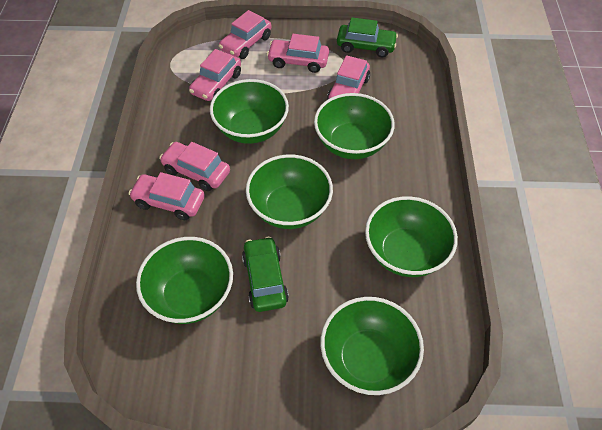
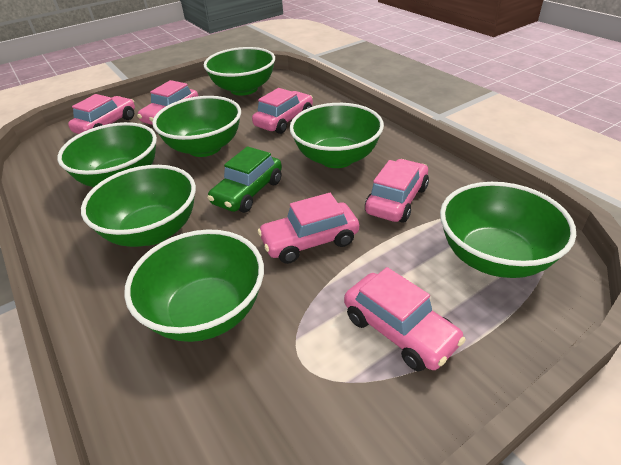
green bowl: [136,237,233,324] [210,79,289,144] [246,154,333,229] [314,93,395,159] [320,297,424,395] [365,196,458,277] = 6 -> [57,122,157,187] [81,165,196,247] [124,229,264,342] [152,96,241,157] [204,47,275,96] [290,103,384,168] [440,182,576,278] = 7
green car: [242,236,289,312] [337,17,398,57] = 2 -> [207,146,282,213] = 1

